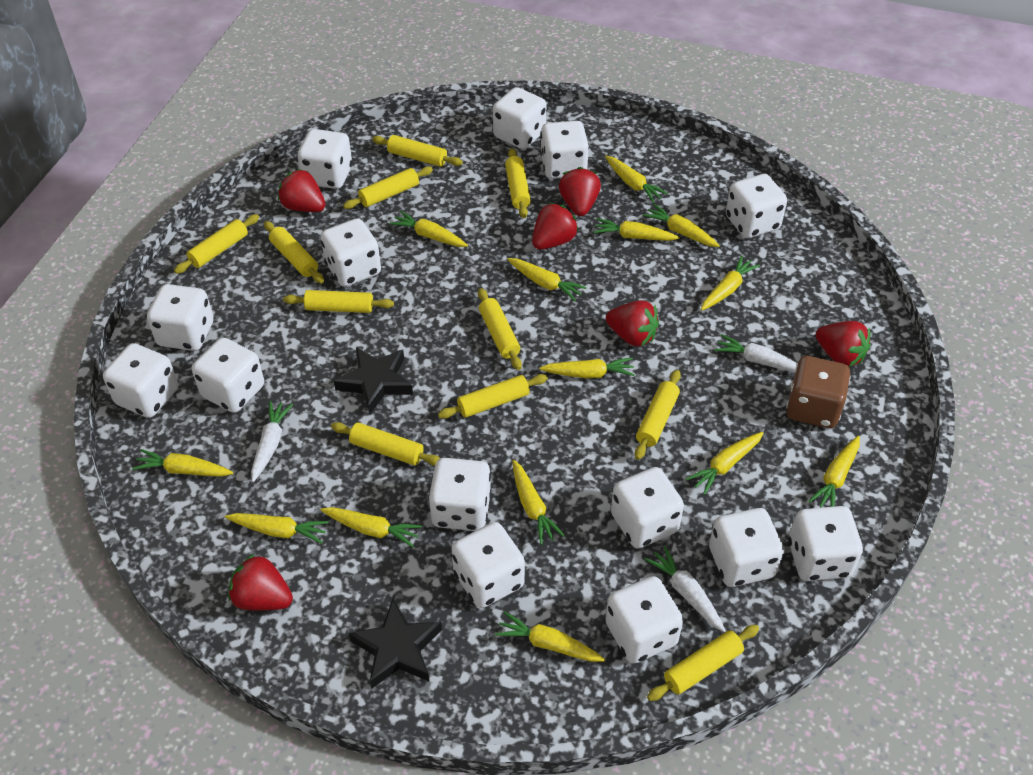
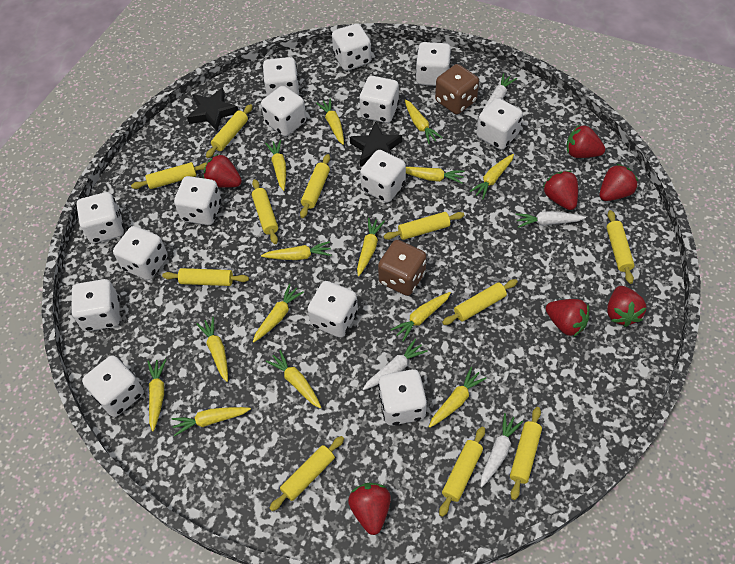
brown dice: [786,356,851,428] = 1 -> [378,240,426,296] [435,64,479,114] = 2
red strawberry: [228,554,293,611] [278,169,325,212] [532,203,579,250] [559,167,601,216] [606,300,659,347] [815,321,870,367] = 6 -> [203,154,242,188] [348,483,391,535] [543,171,578,210] [546,299,590,337] [566,125,605,158] [600,164,638,201] [607,286,646,327] = 7
white carrot: [251,401,293,482] [644,546,726,632] [715,334,797,372] = 3 -> [363,338,428,390] [480,413,523,487] [483,73,517,110] [515,211,586,228] = 4

